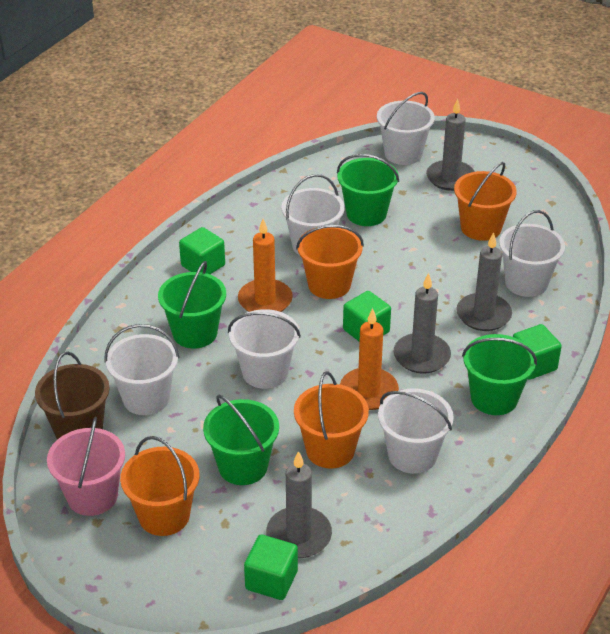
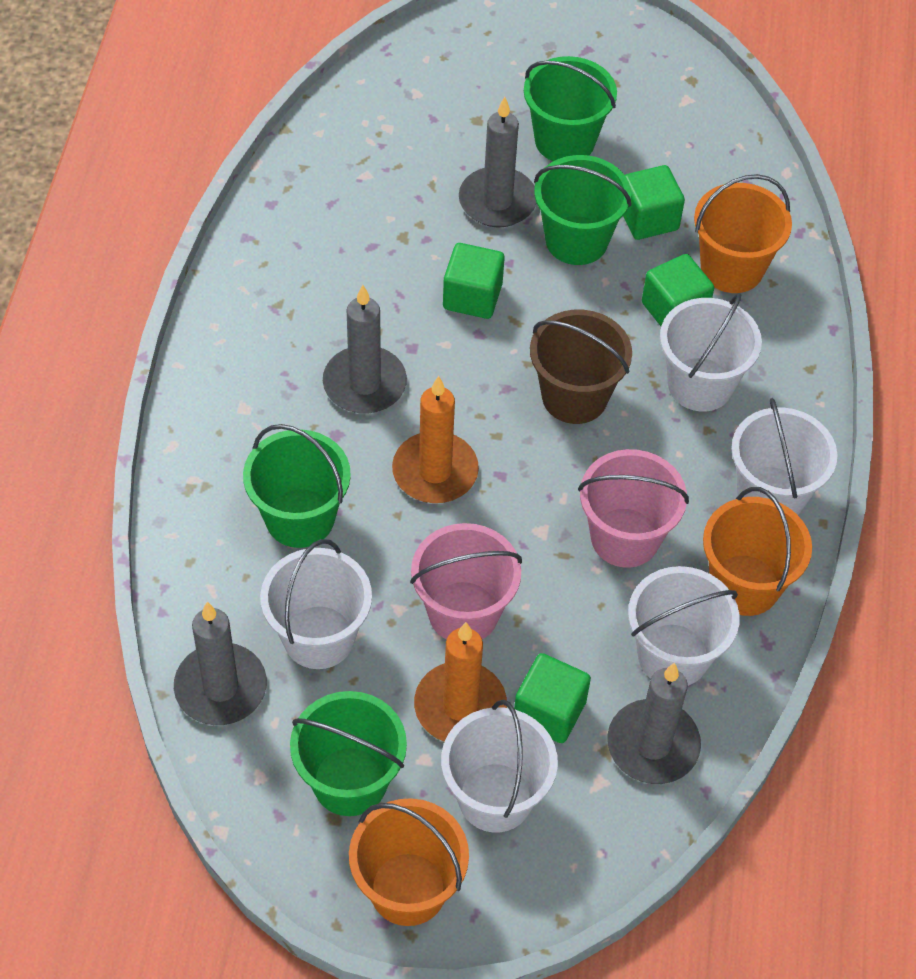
orange bucket: [120,436,199,536] [294,371,369,468] [296,225,364,299] [454,162,517,241] = 4 -> [349,798,469,926] [694,174,792,293] [703,487,812,616] = 3
pink bucket: [47,417,125,516] = 1 -> [410,523,522,640] [578,449,689,568] = 2
white bucket: [104,324,179,415] [228,309,301,389] [281,174,345,255] [377,92,435,165] [378,389,454,474] [499,210,565,297] = 6 -> [260,539,372,669] [441,700,558,832] [628,566,740,686] [660,293,762,412] [731,398,837,515] = 5

